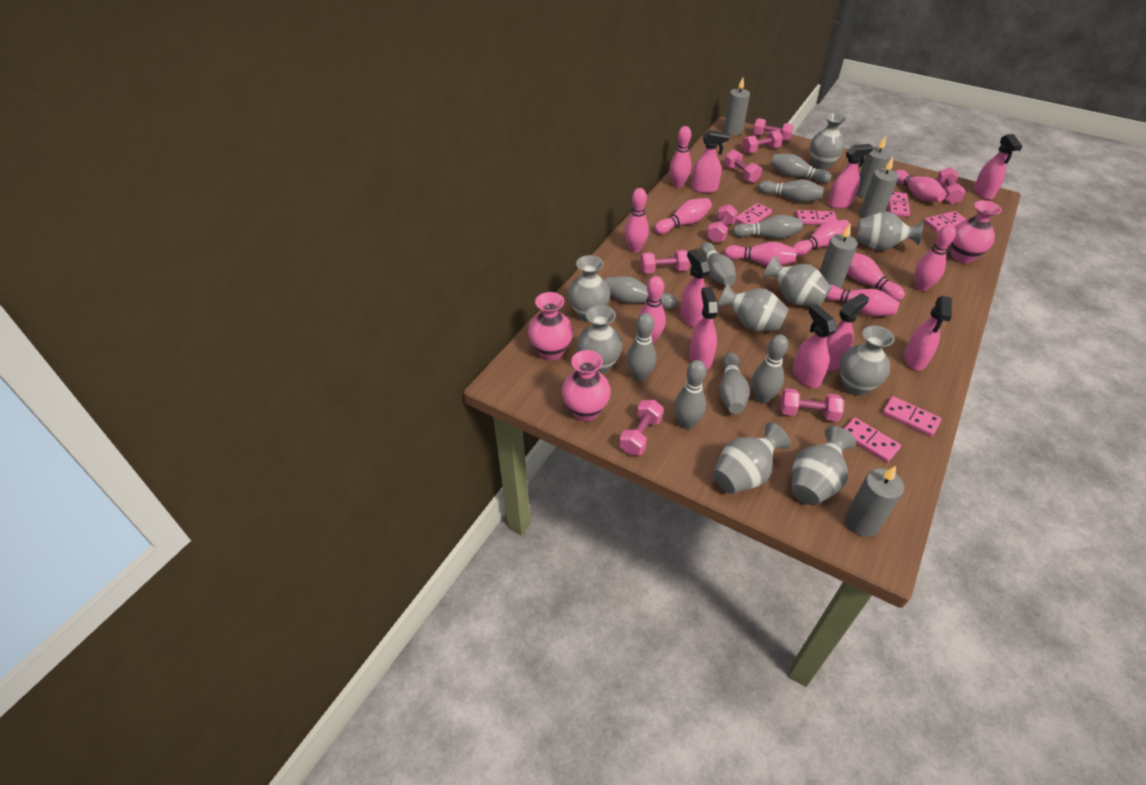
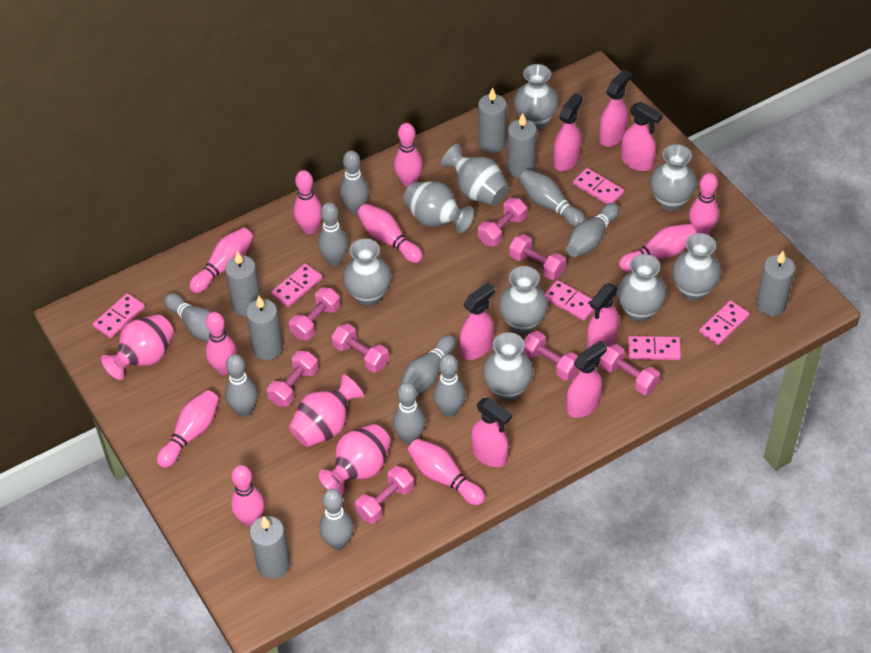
grey bowling pin: [606,276,677,309] [627,313,656,382] [674,360,707,429] [700,242,736,286] [719,352,750,414] [732,215,803,239] [752,334,788,404] [758,179,824,203] [771,154,831,183] = 9 -> [164,293,227,342] [225,354,257,417] [318,202,348,266] [320,489,353,550] [340,150,369,214] [393,382,425,444] [400,335,456,395] [433,354,465,417] [519,169,586,227] [566,203,619,257] = 10
grey candle: [724,77,750,136] [819,224,857,288] [845,466,904,537] [856,136,891,199] [860,157,898,218] = 5 -> [225,251,261,316] [246,296,283,360] [250,516,290,579] [478,87,507,153] [507,113,537,179] [756,251,795,316] = 6
pink spray bottle: [680,249,710,328] [689,287,719,369] [691,130,730,193] [793,305,837,388] [827,293,869,371] [828,144,873,209] [904,296,952,371] [974,134,1023,200] = 8 -> [460,282,495,360] [471,398,512,467] [553,93,583,171] [566,340,607,418] [587,284,619,349] [599,70,631,147] [621,102,663,171] = 7

